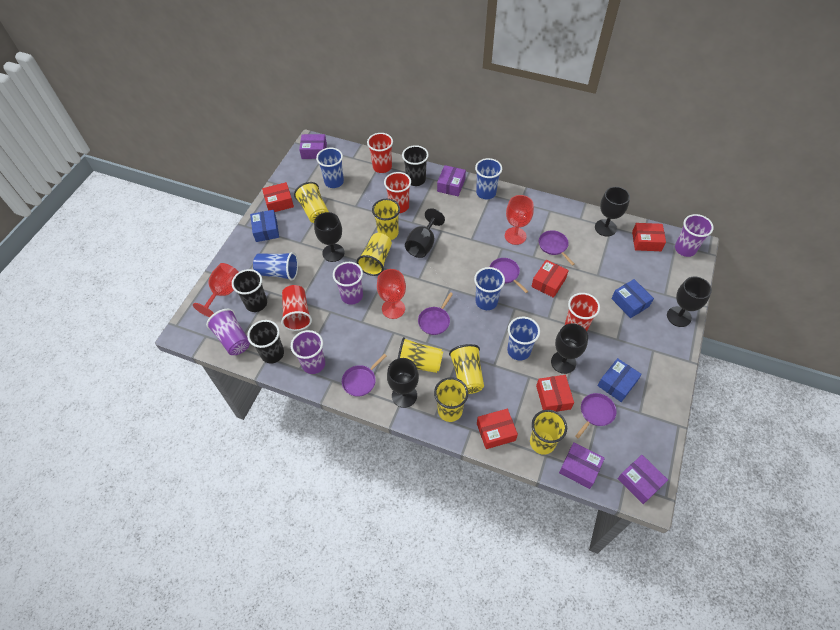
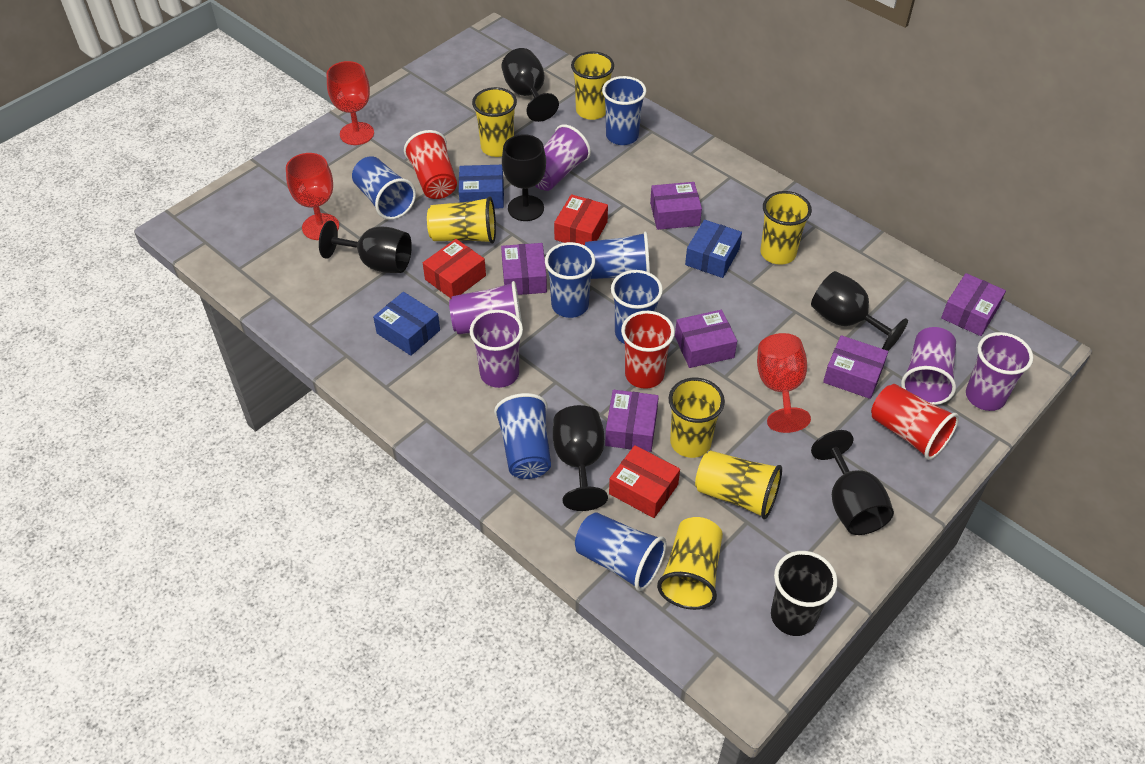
black cup: [232,269,267,312] [247,320,284,364] [402,145,429,186] = 3 -> [771,551,838,636] = 1
blue cup: [253,252,298,281] [316,148,344,188] [474,267,505,310] [475,158,502,199] [507,317,540,361] = 5 -> [352,156,416,220] [494,393,551,479] [545,242,595,318] [575,512,666,591] [584,232,650,279] [602,76,646,145] [611,270,663,344] = 7
purple box: [299,134,327,159] [437,165,466,196] [559,443,605,489] [618,455,668,504] = 4 -> [501,243,547,295] [605,390,659,452] [650,182,702,230] [675,310,737,368] [823,335,888,399] [941,273,1006,336] = 6
purple cup: [206,309,250,355] [291,330,325,374] [333,262,363,305] [675,214,714,257] = 4 -> [449,281,522,334] [470,310,523,388] [535,124,591,191] [901,327,956,405] [966,332,1033,411] = 5
purple pan: [342,354,387,397] [418,292,453,335] [490,258,528,293] [539,230,575,266] [575,393,617,439] = 5 -> none = 0
red box: [262,182,294,212] [477,409,518,449] [531,260,569,298] [536,375,574,412] [632,223,666,251] = 5 -> [423,239,486,299] [554,194,608,245] [609,445,680,518] = 3
red cup: [281,285,312,331] [367,133,393,173] [384,172,411,213] [565,293,600,331] = 4 -> [404,130,457,199] [621,311,675,389] [871,384,959,460] = 3

